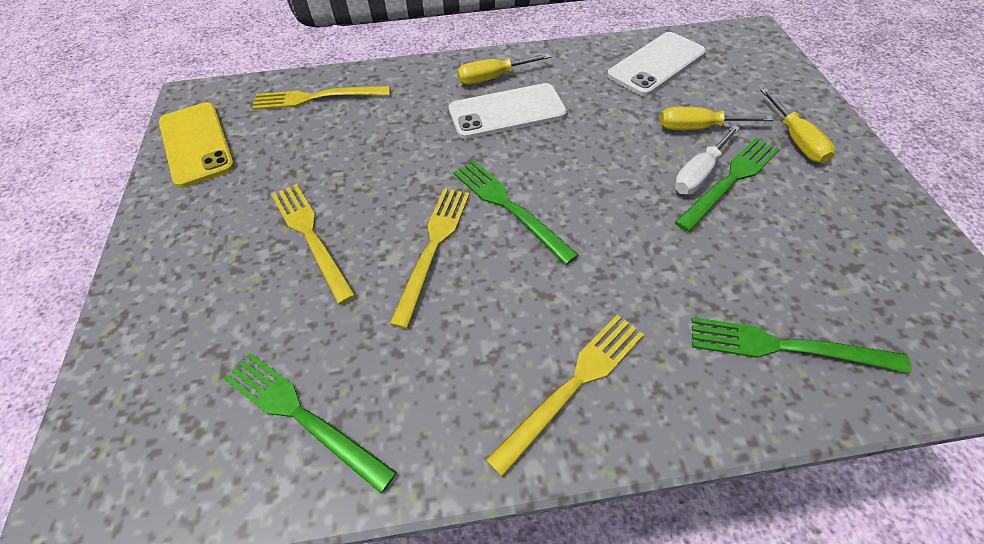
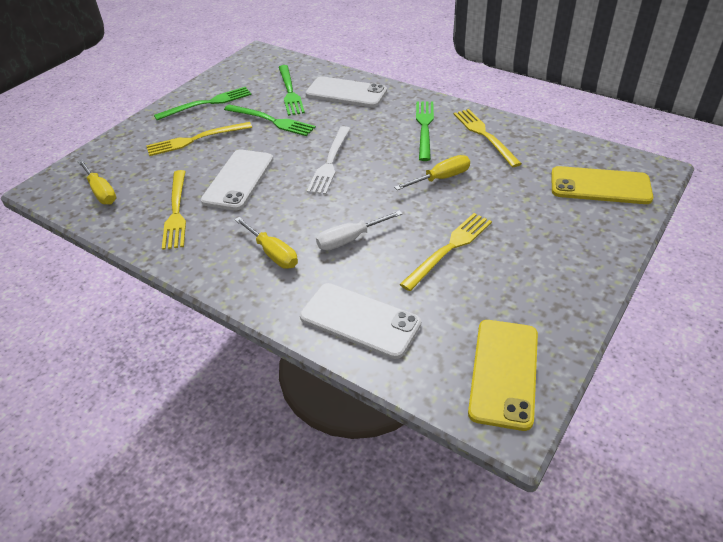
white fork: none = 0 -> [307,126,350,195] = 1
white phone: [449,83,567,139] [607,32,706,96] = 2 -> [201,149,273,210] [300,283,421,359] [306,76,387,107] = 3
yellow phone: [159,102,235,188] = 1 -> [468,320,538,431] [551,166,653,204] = 2

